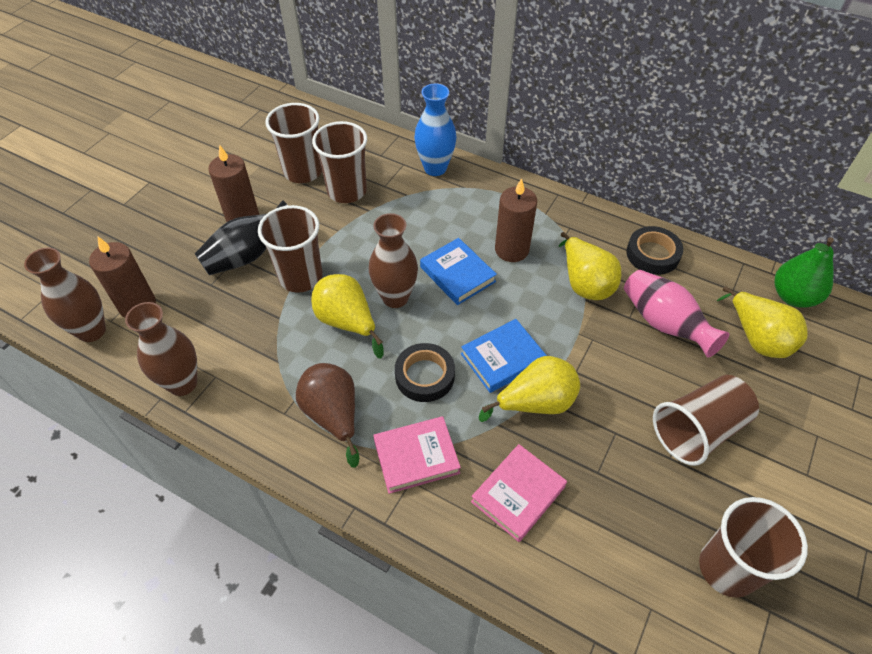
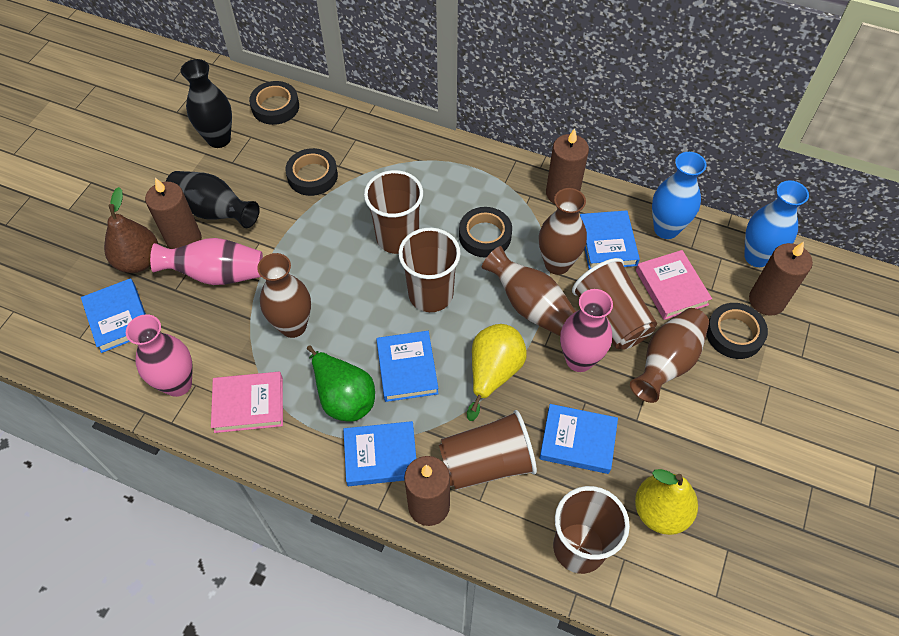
black tape: [395,343,455,402] [626,226,683,275] = 2 -> [249,81,299,125] [285,148,338,196] [459,207,512,258] [706,303,768,359] = 4
black vase: [195,200,288,275] = 1 -> [166,171,260,228] [181,59,232,148] = 2
blue book: [420,238,497,305] [461,319,547,393] = 2 -> [81,278,146,353] [343,421,416,486] [376,331,439,402] [539,404,618,474] [580,210,640,269] = 5
blue vase: [414,84,457,176] = 1 -> [652,152,706,239] [744,180,809,267] = 2
brown candle: [89,237,156,317] [208,144,259,222] [495,178,537,262] = 3 -> [145,178,202,249] [404,456,450,526] [546,128,589,204] [749,242,813,316] = 4
brown vase: [24,248,106,342] [125,302,197,396] [369,213,418,308] = 3 -> [257,253,311,338] [482,246,576,336] [539,188,587,275] [630,308,709,403] = 4
pink vase: [624,270,729,358] = 1 -> [126,314,193,397] [150,238,263,285] [560,289,613,372] = 3
yellow pear: [311,274,384,359] [479,356,580,422] [559,232,621,300] [717,286,808,358] = 4 -> [467,324,526,421] [635,469,698,535] = 2

